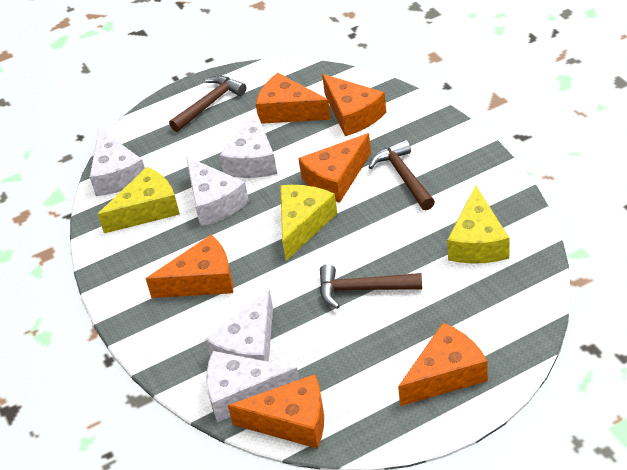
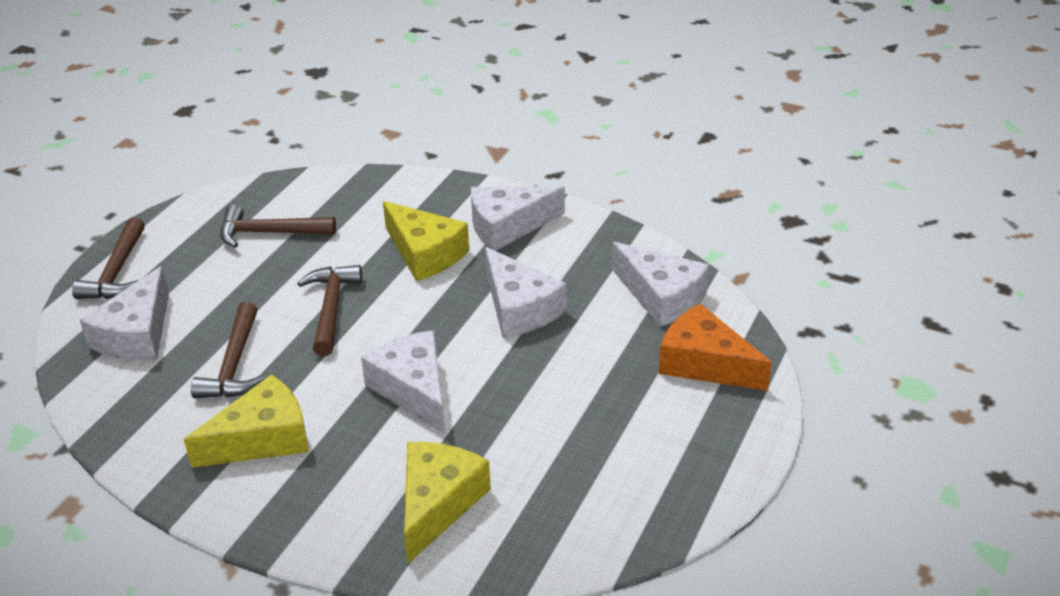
brown hammer: [169,76,246,132] [320,264,422,309] [369,140,435,210] = 3 -> [72,217,145,299] [191,302,264,398] [220,205,336,248] [297,265,362,356] = 4
orange cheese: [146,235,233,298] [228,374,324,449] [256,73,331,124] [298,133,371,203] [322,74,386,136] [398,323,488,406] = 6 -> [659,303,772,391] = 1

